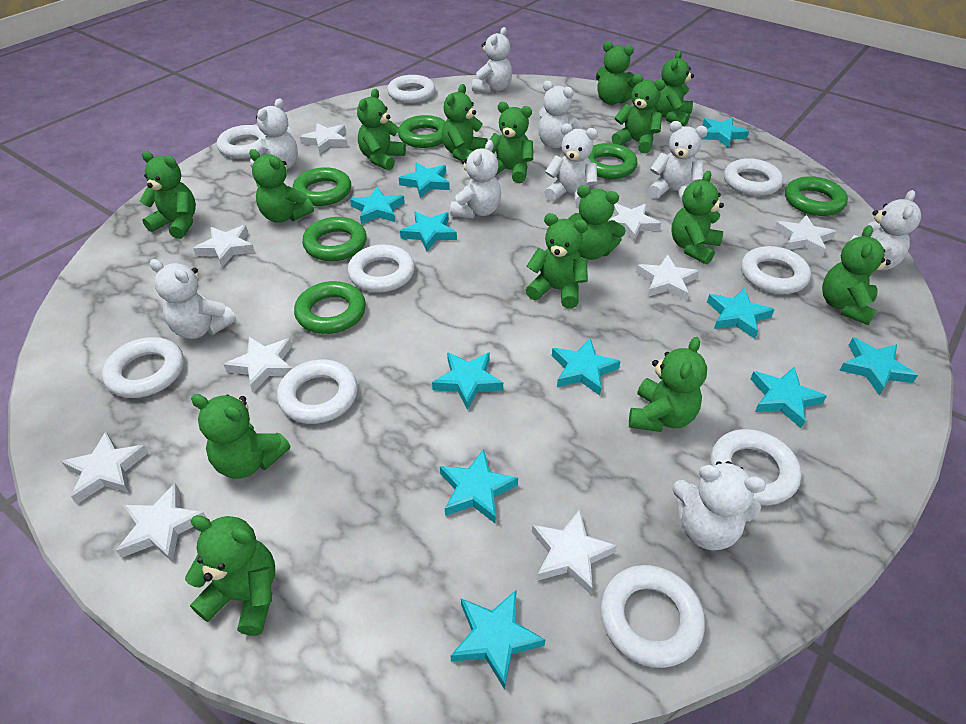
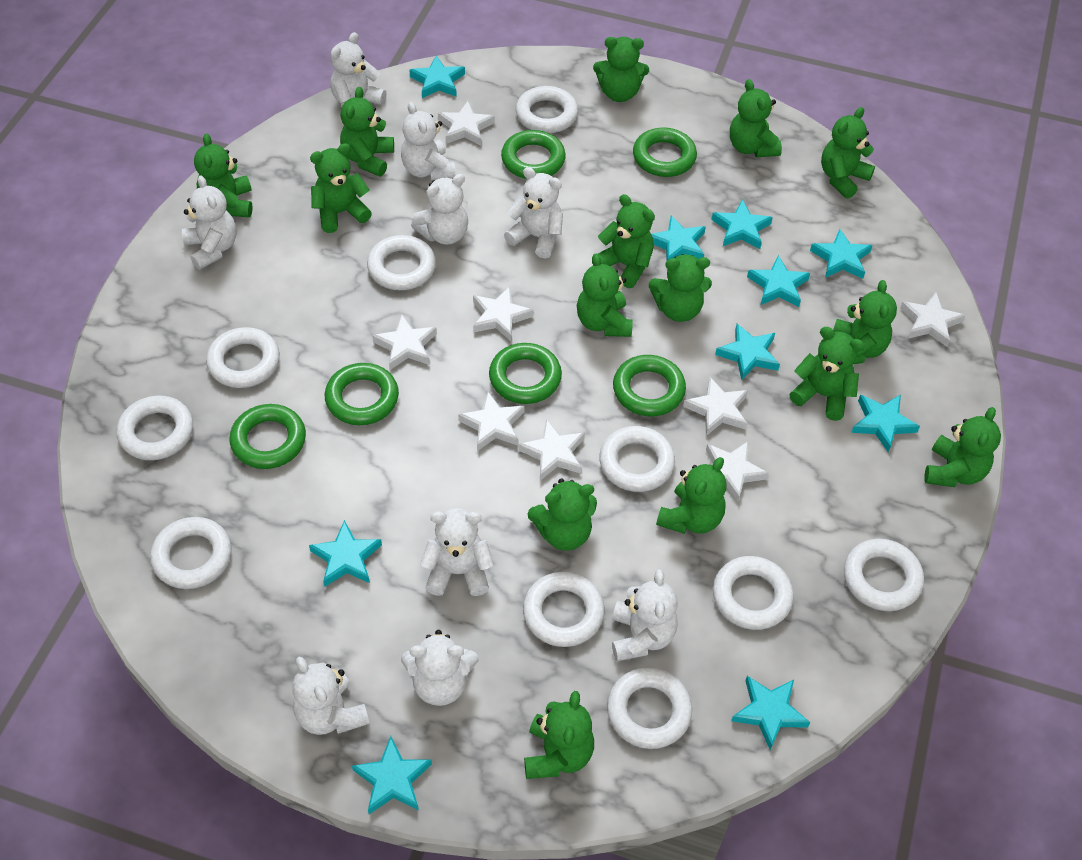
turquoise star: [350,187,405,224] [399,162,450,198] [400,212,457,251] [432,352,503,410] [440,449,518,523] [451,590,545,690] [552,338,621,396] [701,118,749,147] [707,288,775,339] [750,367,827,428] [839,337,918,395] = 11 -> [309,520,382,586] [352,736,432,814] [409,56,465,98] [651,215,706,261] [711,199,773,249] [715,324,780,380] [731,676,810,750] [747,255,810,307] [810,229,873,279] [851,395,920,452] = 10
white ring: [102,337,184,398] [217,125,266,159] [277,360,358,424] [348,244,415,292] [387,75,435,103] [600,565,705,668] [710,429,801,505] [724,158,783,196] [741,246,811,294] = 9 -> [117,396,193,460] [150,517,232,589] [206,327,280,388] [367,235,436,290] [516,86,578,133] [523,572,605,647] [599,426,675,492] [607,668,692,749] [713,556,794,630] [844,539,924,611] = 10
white star: [61,432,149,504] [116,483,207,562] [193,225,255,267] [224,337,292,392] [300,123,348,154] [532,509,617,595] [607,204,661,242] [636,254,699,301] [774,215,836,257] = 9 -> [372,314,437,370] [438,101,495,145] [458,392,525,451] [473,286,534,341] [518,419,585,481] [683,377,748,436] [706,441,769,502] [900,292,965,347] = 8

